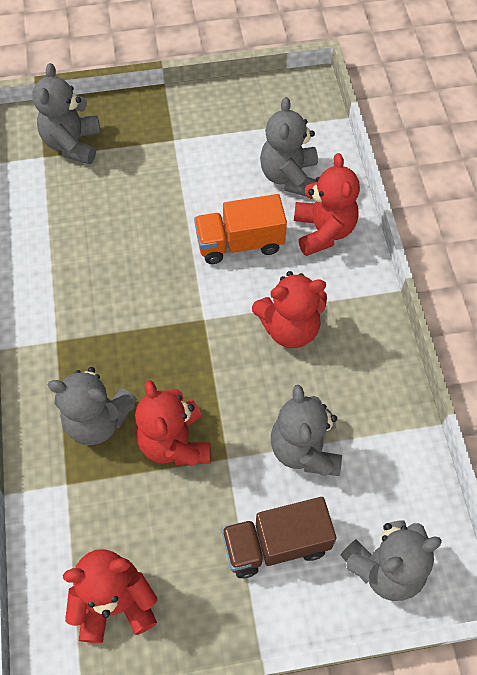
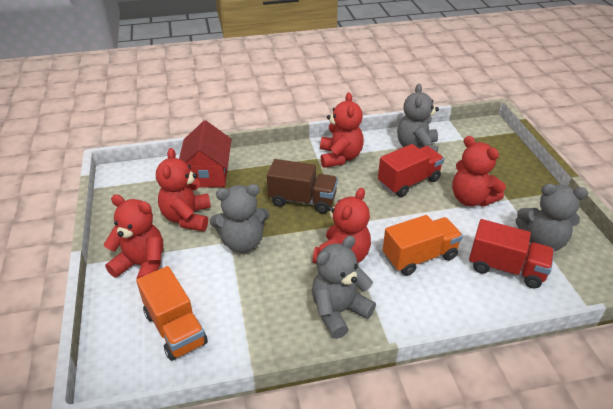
grey teddy bear: [32,63,101,164] [48,367,137,445] [260,97,318,196] [271,385,342,476] [340,521,442,601] = 5 -> [210,184,270,253] [312,236,376,339] [397,84,439,152] [516,184,588,251] = 4
orange truck: [194,194,287,264] = 1 -> [136,266,208,361] [383,215,463,276] = 2
red house: none = 0 -> [179,120,231,188] = 1
red teddy bear: [63,549,157,643] [135,380,211,466] [252,271,327,348] [294,153,360,256] = 4 -> [104,194,163,280] [156,148,211,231] [313,188,371,264] [320,92,364,168] [452,136,506,206] = 5
red truck: none = 0 -> [378,144,444,197] [469,219,554,289] = 2

